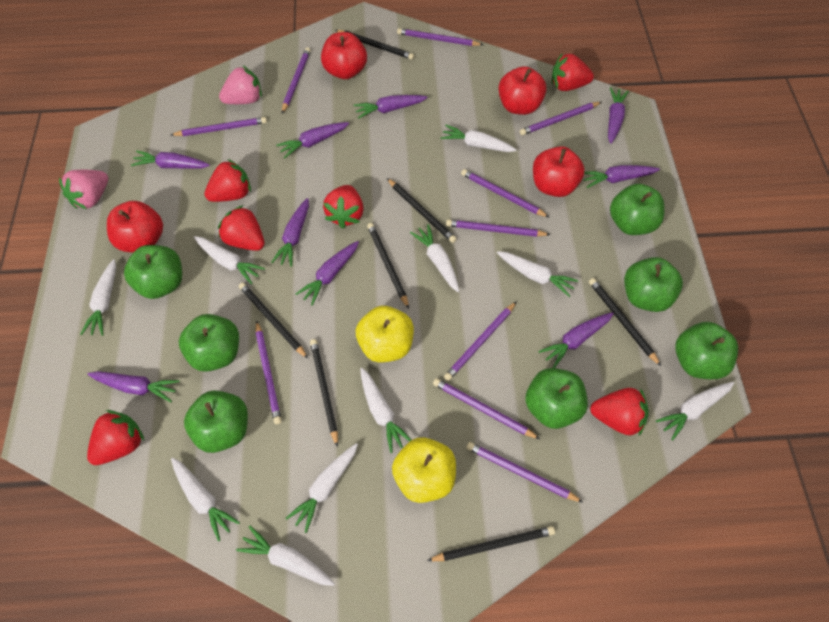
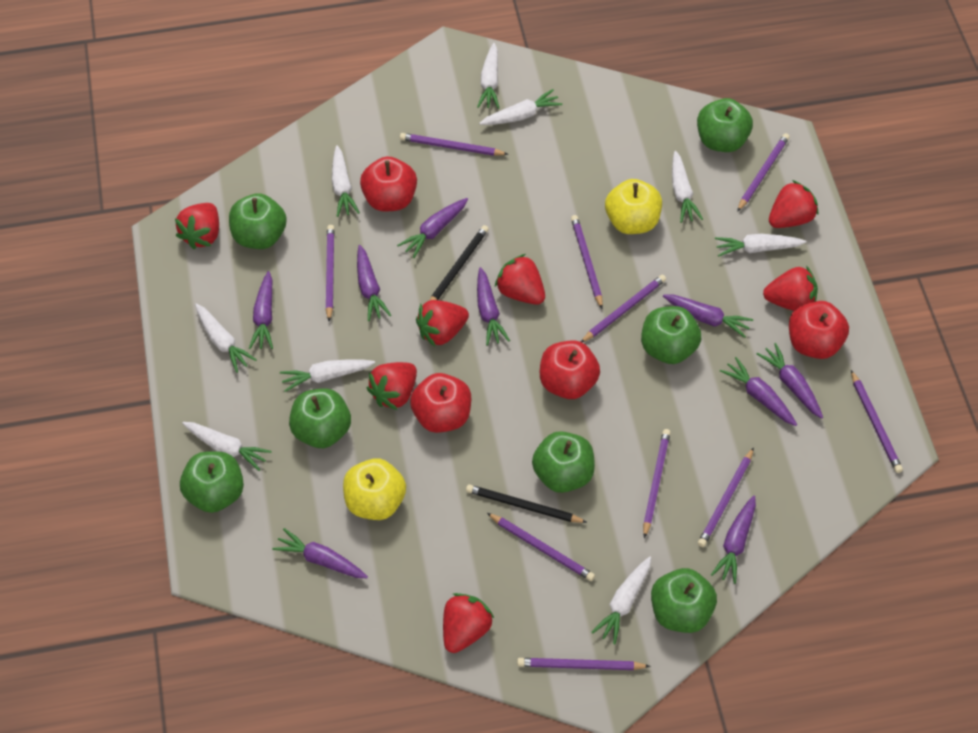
black pencil: [239,283,308,359] [310,339,338,447] [335,30,414,60] [367,223,409,309] [387,178,456,243] [427,526,555,561] [589,278,661,366] = 7 -> [429,225,489,301] [466,484,587,523] = 2
pink strawberry: [59,170,108,209] [219,66,262,104] = 2 -> none = 0
red strawberry: [87,410,144,465] [204,159,251,202] [218,205,265,251] [323,185,364,228] [552,54,594,91] [590,388,649,435] = 6 -> [175,203,219,249] [367,362,417,410] [416,300,469,346] [443,593,494,653] [495,254,545,305] [763,266,818,311] [769,180,818,228] = 7
white carrot: [81,259,116,336] [171,458,240,541] [194,236,265,284] [236,526,335,586] [286,443,358,533] [360,368,411,453] [410,224,460,292] [440,125,517,152] [497,251,578,297] [656,382,734,440] = 10 -> [182,422,272,471] [195,303,257,373] [280,359,375,392] [332,145,360,217] [477,43,499,109] [479,89,562,125] [592,556,651,644] [672,151,703,223] [715,234,806,257] = 9

